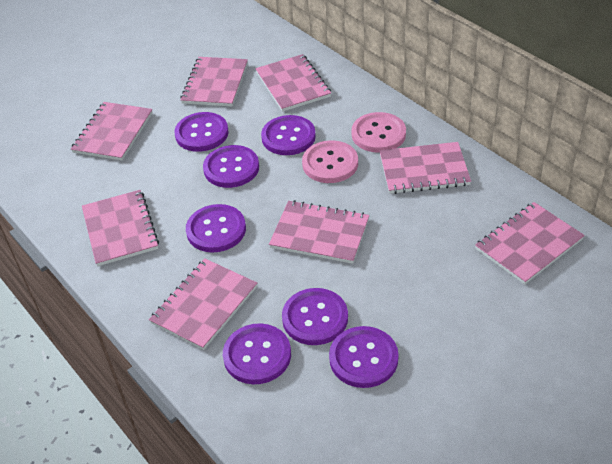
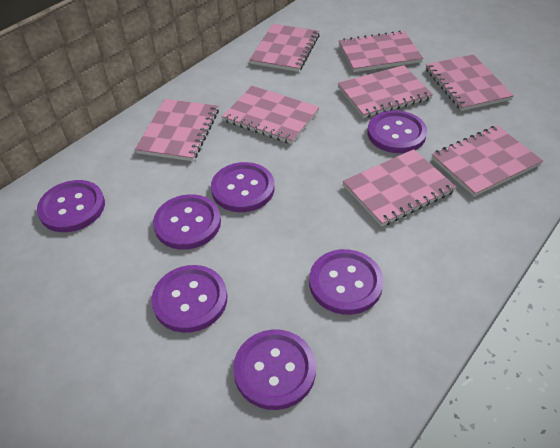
pink button: [302,140,358,183] [351,112,406,153] = 2 -> none = 0

